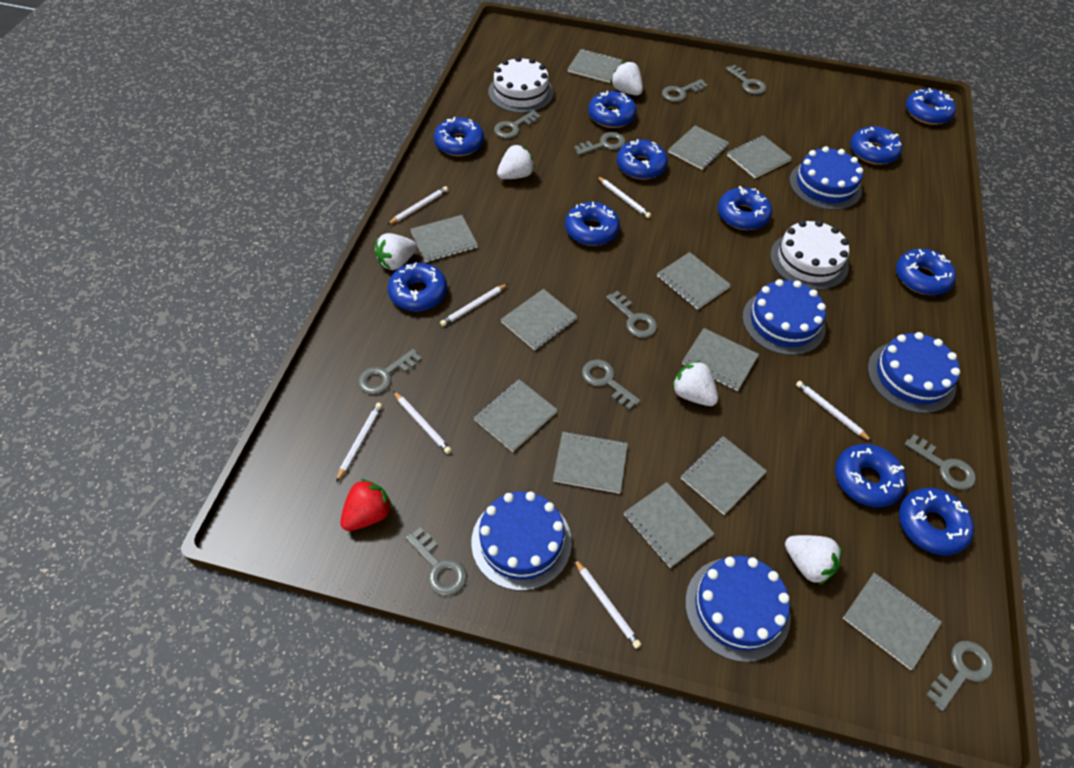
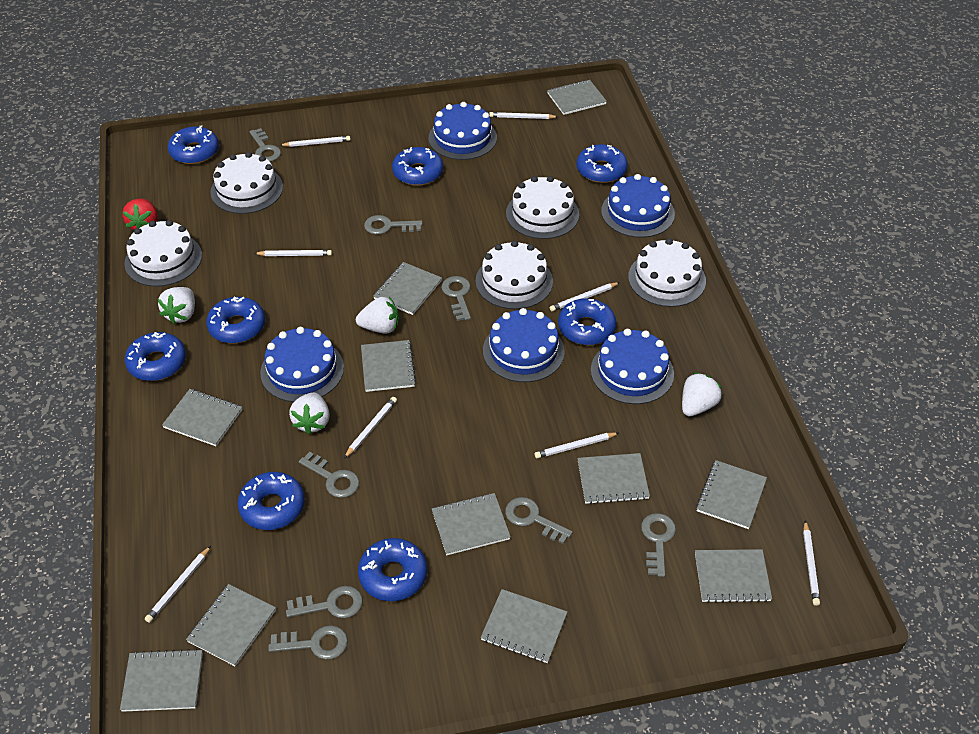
blue donut: [388,262,447,311] [434,117,484,156] [565,202,620,246] [588,91,637,128] [617,139,668,180] [718,186,772,230] [835,444,906,507] [850,126,902,165] [896,249,956,295] [899,488,974,556] [906,88,956,125] = 11 -> [125,332,186,381] [168,125,219,164] [206,296,265,343] [238,472,305,530] [358,538,427,601] [392,147,443,186] [558,298,616,345] [576,144,628,183] = 8
grey key: [358,349,422,394] [406,527,467,596] [494,110,541,139] [574,132,626,155] [582,359,641,410] [606,291,657,338] [662,79,708,102] [726,65,766,95] [905,434,976,490] [926,641,993,711] = 10 -> [249,128,281,162] [268,625,348,660] [286,586,363,618] [299,452,359,498] [364,215,422,235] [441,276,471,321] [505,497,573,544] [641,513,676,577] = 8
grey notebook: [410,215,478,262] [474,379,558,452] [501,289,578,350] [553,431,628,494] [568,49,623,83] [624,482,715,568] [657,252,731,310] [668,126,729,170] [681,436,767,515] [682,328,759,391] [727,135,792,178] [843,573,942,670] = 12 -> [120,649,203,712] [162,389,242,446] [186,584,276,666] [361,340,416,392] [373,262,442,315] [432,493,511,555] [481,589,567,663] [547,80,607,115] [577,453,650,504] [695,549,772,603] [696,460,767,529] = 11
white cake: [488,56,554,113] [770,220,849,290] = 2 -> [124,220,202,287] [210,152,283,214] [476,240,553,309] [506,176,579,239] [628,238,706,307] = 5
white pencil: [336,403,382,482] [387,186,448,225] [393,391,452,454] [440,284,508,326] [574,559,641,649] [597,176,651,218] [796,381,872,442] = 7 -> [145,546,211,623] [254,250,332,256] [279,136,351,147] [344,397,397,458] [489,112,558,119] [535,432,619,458] [550,282,620,312] [803,520,820,606] = 8
white strawberry: [375,233,417,270] [497,144,535,179] [611,61,643,95] [672,361,718,406] [785,535,842,585] = 5 -> [158,287,195,324] [289,393,330,435] [356,297,399,334] [682,372,722,416] = 4

